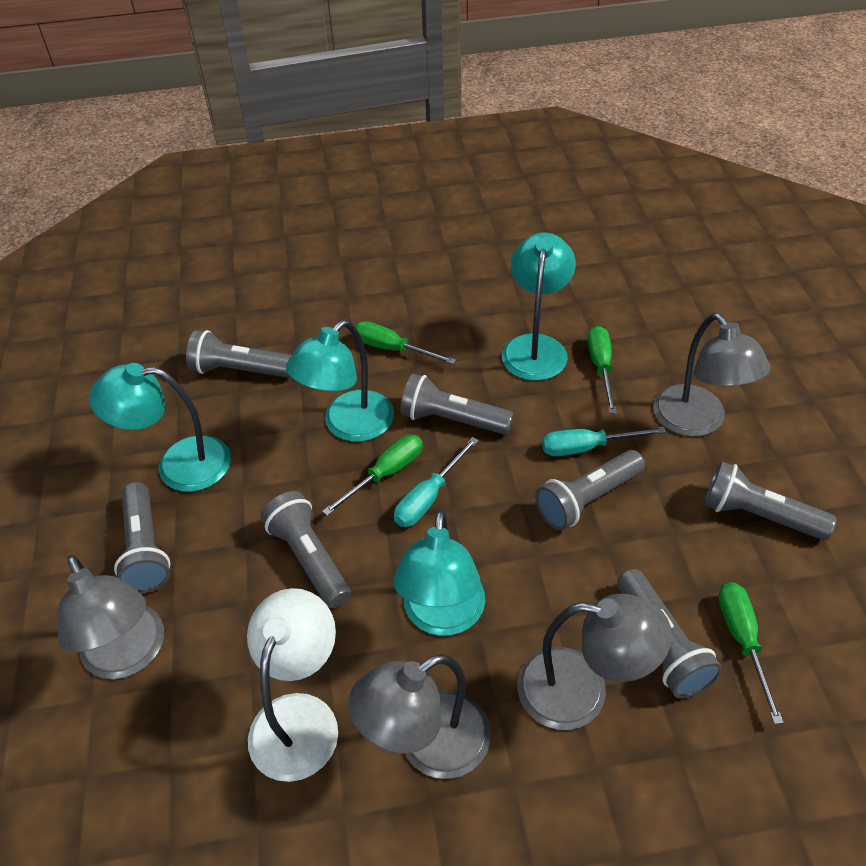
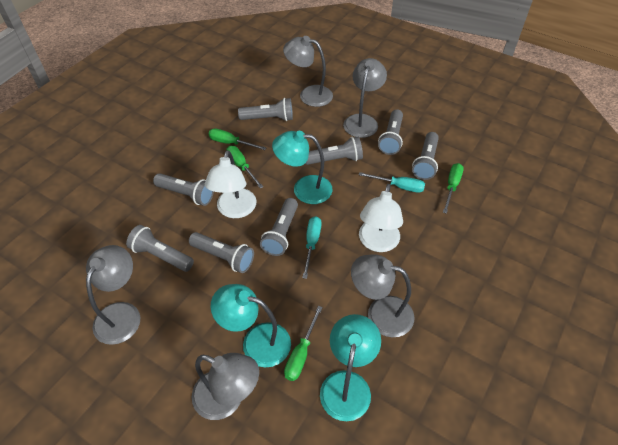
grey flashlight: [114,482,170,593] [186,330,292,378] [261,491,351,608] [400,374,514,435] [535,450,645,530] [617,569,722,699] [704,461,837,540] = 7 -> [126,225,194,272] [153,173,214,206] [189,232,254,273] [238,98,293,121] [260,198,298,256] [305,136,363,165] [378,109,403,155] [412,132,439,180] = 8
grey lamp: [57,555,164,679] [349,654,491,779] [517,594,672,730] [653,313,771,437] = 4 -> [86,245,140,345] [192,353,259,420] [283,36,333,107] [343,58,387,138] [351,254,414,337] = 5
turquoise lamp: [89,363,231,492] [286,320,394,442] [393,510,485,636] [502,233,576,381] = 4 -> [210,284,291,367] [272,131,332,204] [320,314,381,421] = 3
white lamp: [247,588,338,782] = 1 -> [205,150,256,218] [359,184,403,252] = 2

